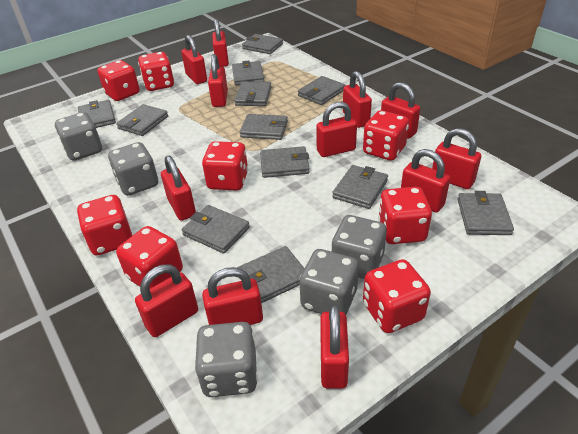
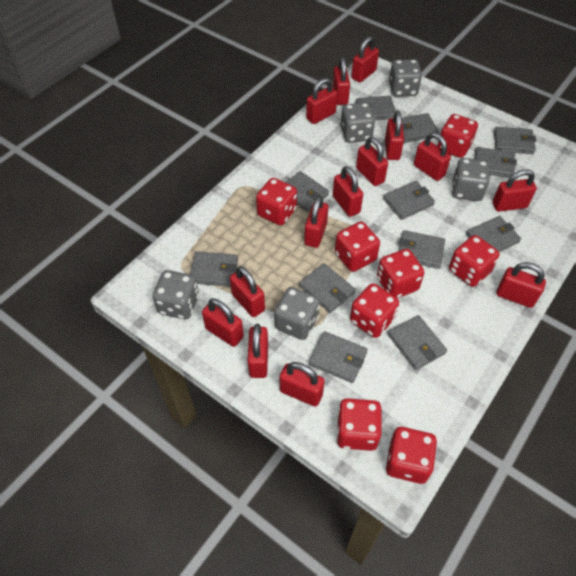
red padlock: [135,264,198,337] [161,156,196,221] [181,35,207,84] [202,267,263,325] [208,54,228,107] [212,19,229,67] [316,102,357,157] [320,304,349,389] [343,71,372,128] [381,82,420,139] [401,149,450,213] [432,128,481,189] = 12 -> [202,298,244,347] [230,266,265,317] [248,324,268,378] [279,362,325,407] [304,196,328,248] [306,78,337,124] [332,57,350,105] [333,166,363,217] [351,36,379,82] [356,137,388,186] [385,111,404,160] [414,133,451,181] [492,169,537,212] [496,262,546,308] = 14

